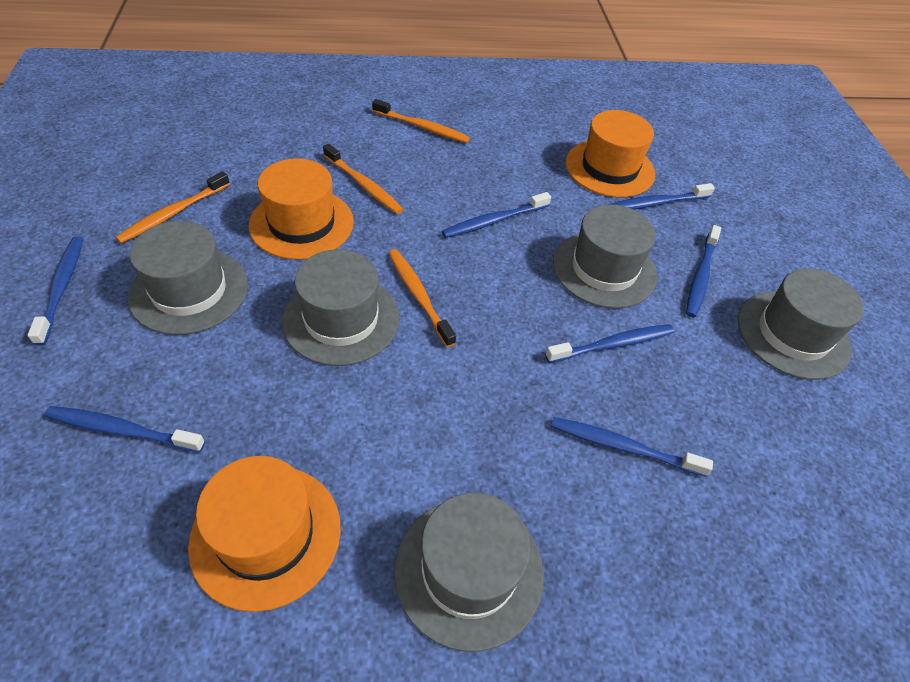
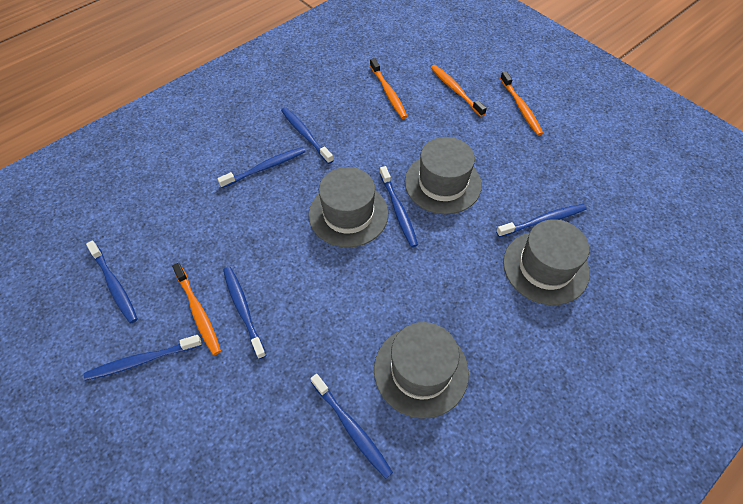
blue toothbrush: [27,236,83,346] [44,406,205,452] [442,192,551,238] [545,324,674,363] [551,417,713,477] [608,183,715,210] [686,225,721,317] = 7 -> [84,335,202,381] [86,240,138,324] [217,147,306,188] [223,267,266,359] [281,107,334,164] [311,374,393,479] [380,166,418,247] [496,204,586,237] = 8
grey hat: [128,221,248,335] [282,249,400,366] [394,493,544,652] [553,204,657,308] [738,268,864,380] = 5 -> [308,167,388,248] [374,322,469,419] [405,137,482,214] [503,219,590,305] = 4
orange hat: [188,456,341,612] [249,158,354,260] [566,110,655,197] = 3 -> none = 0

